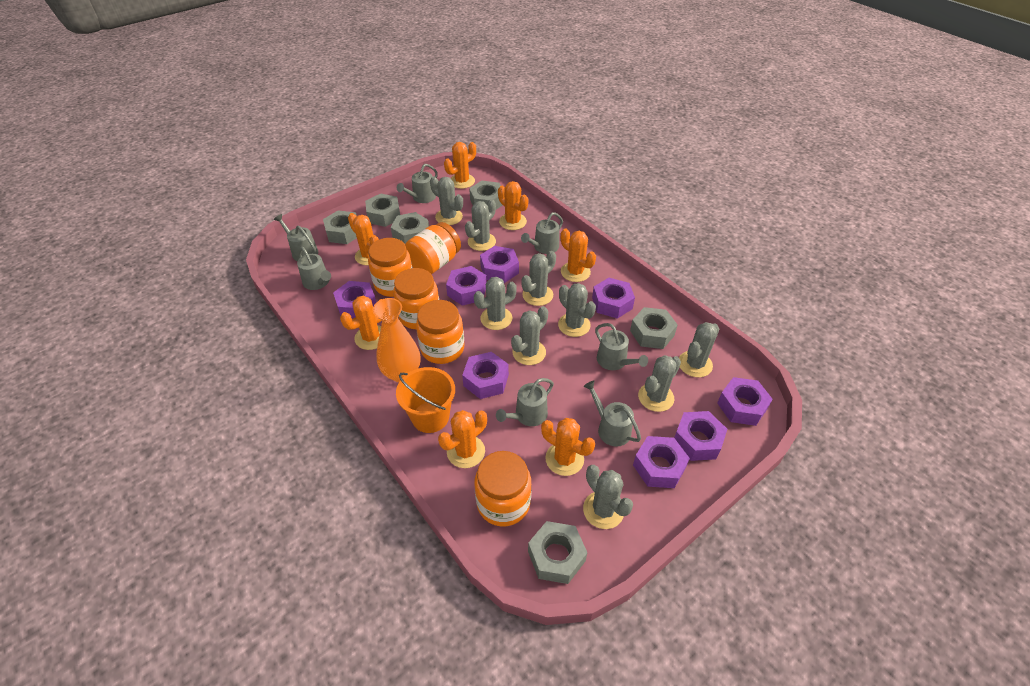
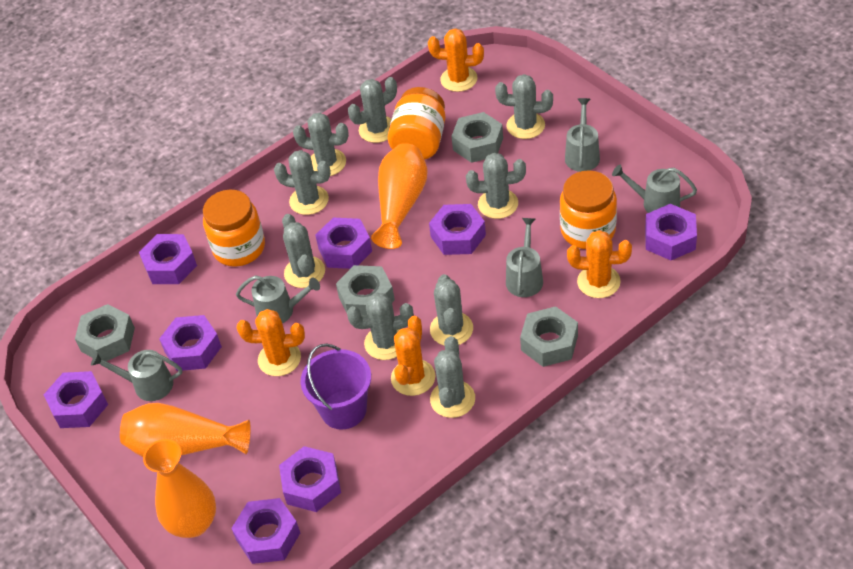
grey nut: [323,210,357,244] [365,194,400,227] [391,212,429,244] [469,181,502,209] [528,521,587,584] [630,307,678,349] = 6 -> [75,304,135,361] [336,265,395,316] [451,112,503,163] [520,306,578,367] = 4
grey watering can: [274,214,318,261] [297,247,331,290] [397,164,438,203] [496,378,554,426] [521,212,563,254] [583,381,641,447] [595,323,648,370] = 7 -> [91,350,182,401] [236,276,320,323] [506,218,543,297] [565,98,600,172] [612,165,697,213] = 5
orange bucket: [396,367,455,433] = 1 -> none = 0
orange cactus: [340,296,382,350] [348,213,379,265] [438,410,487,468] [444,142,476,189] [498,181,529,230] [541,418,595,476] [561,229,596,282] = 7 -> [237,309,305,376] [391,316,435,396] [428,28,484,92] [567,230,632,298] = 4
orange jar: [368,238,412,297] [393,268,439,329] [405,222,461,275] [416,300,465,364] [474,451,532,526] = 5 -> [203,190,265,266] [388,87,446,160] [560,170,617,249] = 3
orange vase: [373,298,420,382] = 1 -> [120,403,251,457] [143,439,216,538] [371,143,428,249] = 3
purple bucket: none = 0 -> [301,344,371,430] = 1

